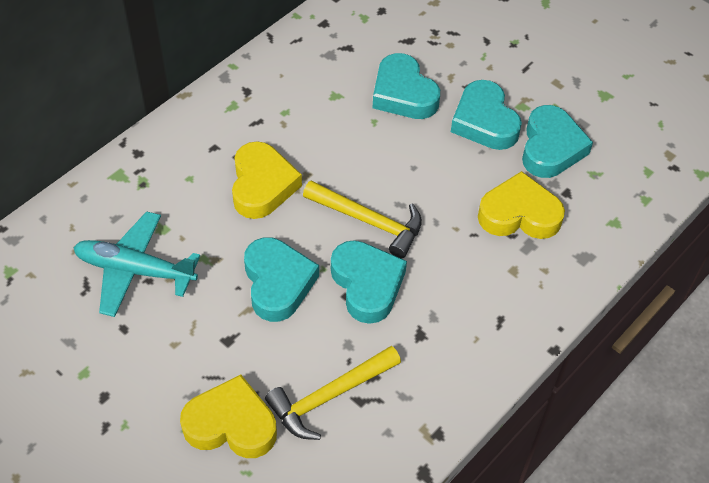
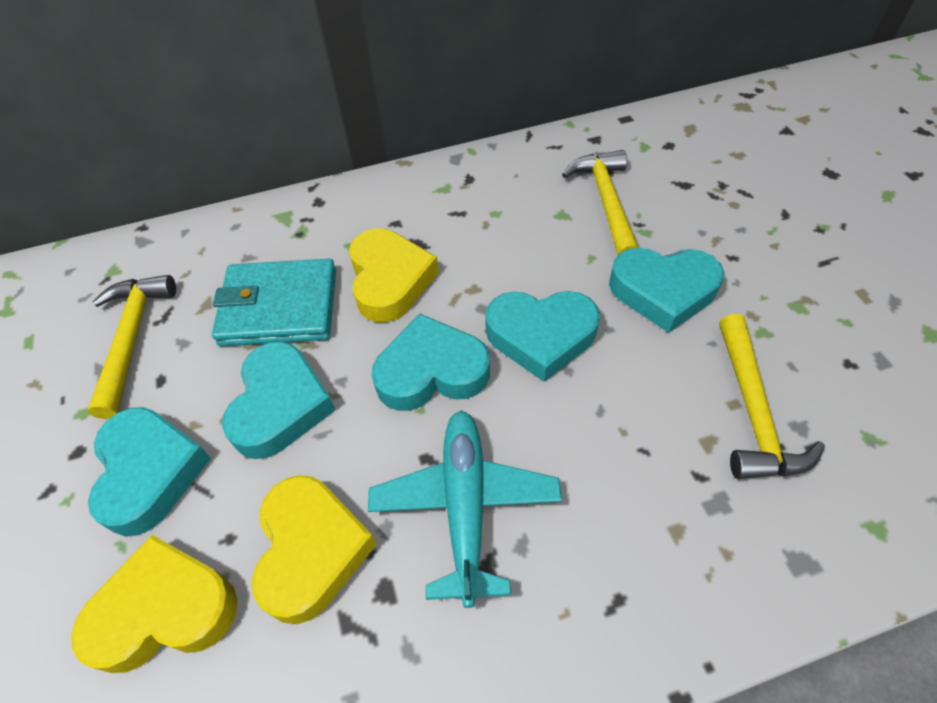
turquoise wallet: none = 0 -> [212,259,336,346] = 1
yellow hammer: [265,346,401,440] [303,181,422,258] = 2 -> [88,275,176,419] [562,150,639,255] [719,314,825,479] = 3

